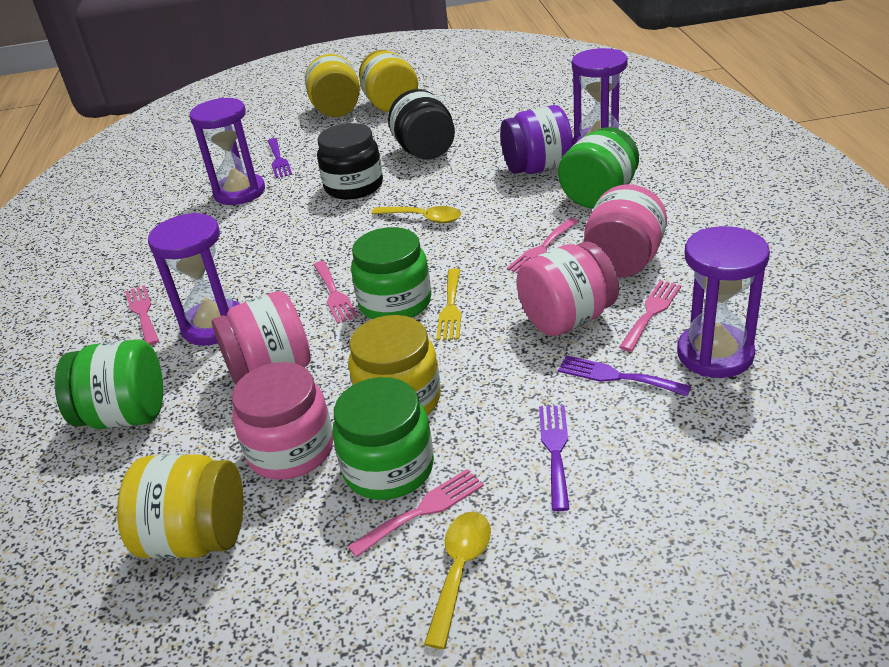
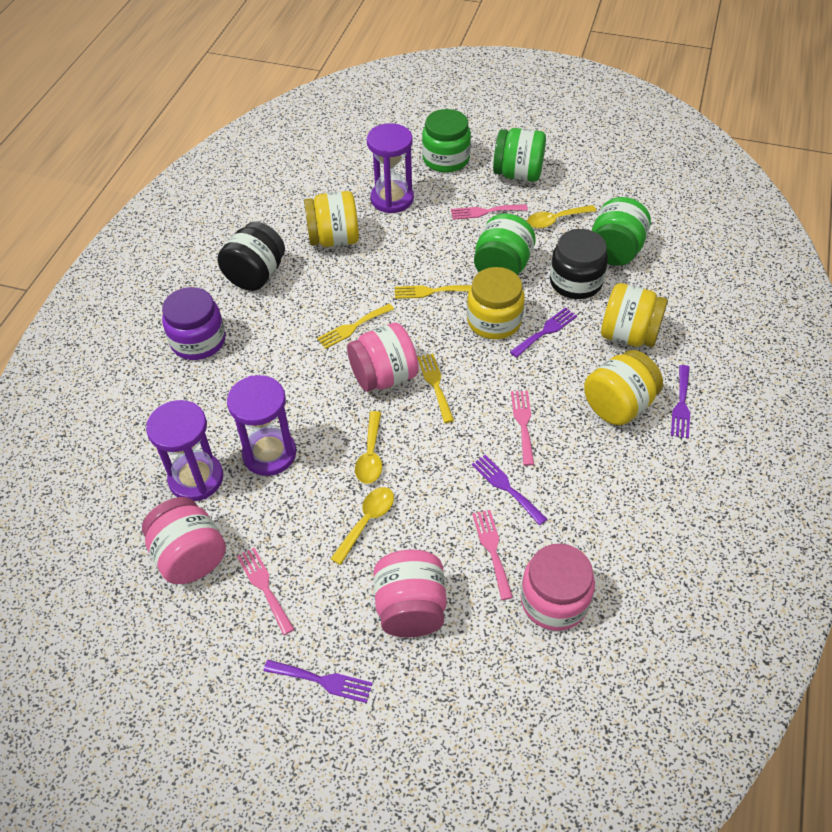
pink fork: [125,285,159,345] [314,261,358,324] [348,469,484,558] [507,218,579,273] [619,280,681,352] = 5 -> [237,548,294,635] [451,204,528,220] [472,510,513,600] [511,391,534,466] = 4
purple fork: [268,138,292,178] [539,405,570,511] [558,355,691,396] = 3 -> [263,660,373,703] [472,455,547,525] [510,307,577,358] [671,365,690,439] = 4
purple hourglass: [148,213,239,346] [189,98,265,205] [572,48,628,145] [677,226,770,378] = 4 -> [146,400,223,501] [227,375,296,476] [367,123,414,213] = 3
yellow fork: [436,268,461,340] = 1 -> [317,303,394,349] [395,285,471,299] [417,354,454,423] = 3
yellow spoon: [372,206,462,223] [424,512,491,649] = 2 -> [330,487,394,565] [355,411,382,484] [527,205,596,228] = 3

